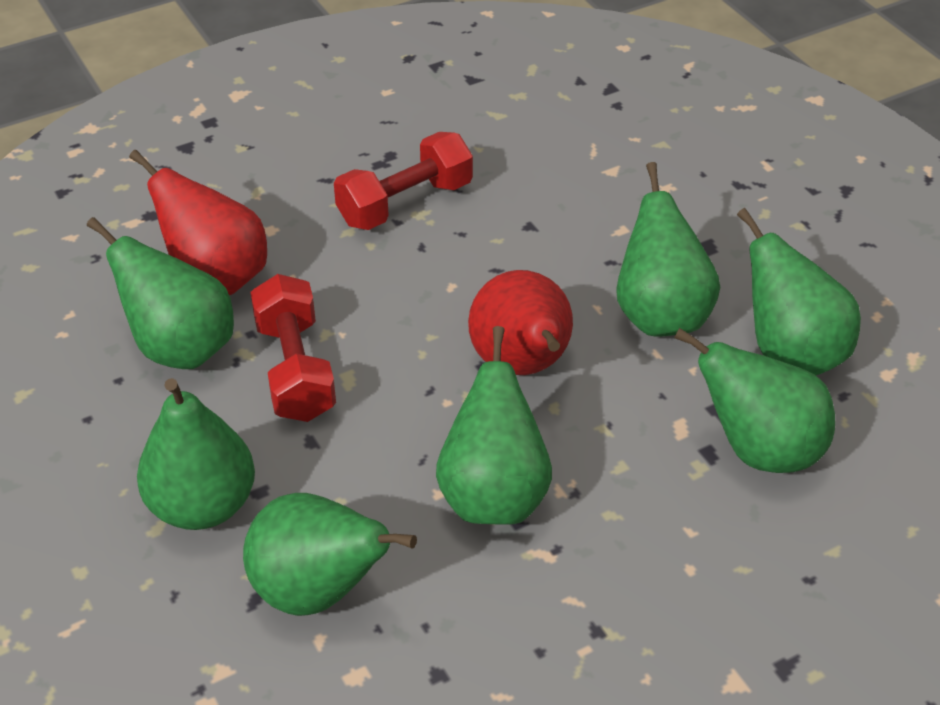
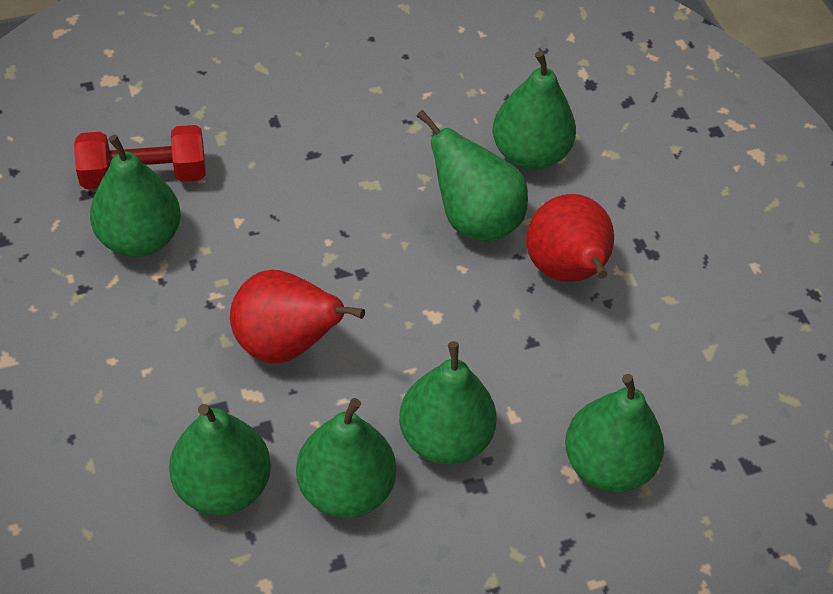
red dumbbell: [250,274,336,422] [334,132,473,230] = 2 -> [74,125,206,189] = 1

